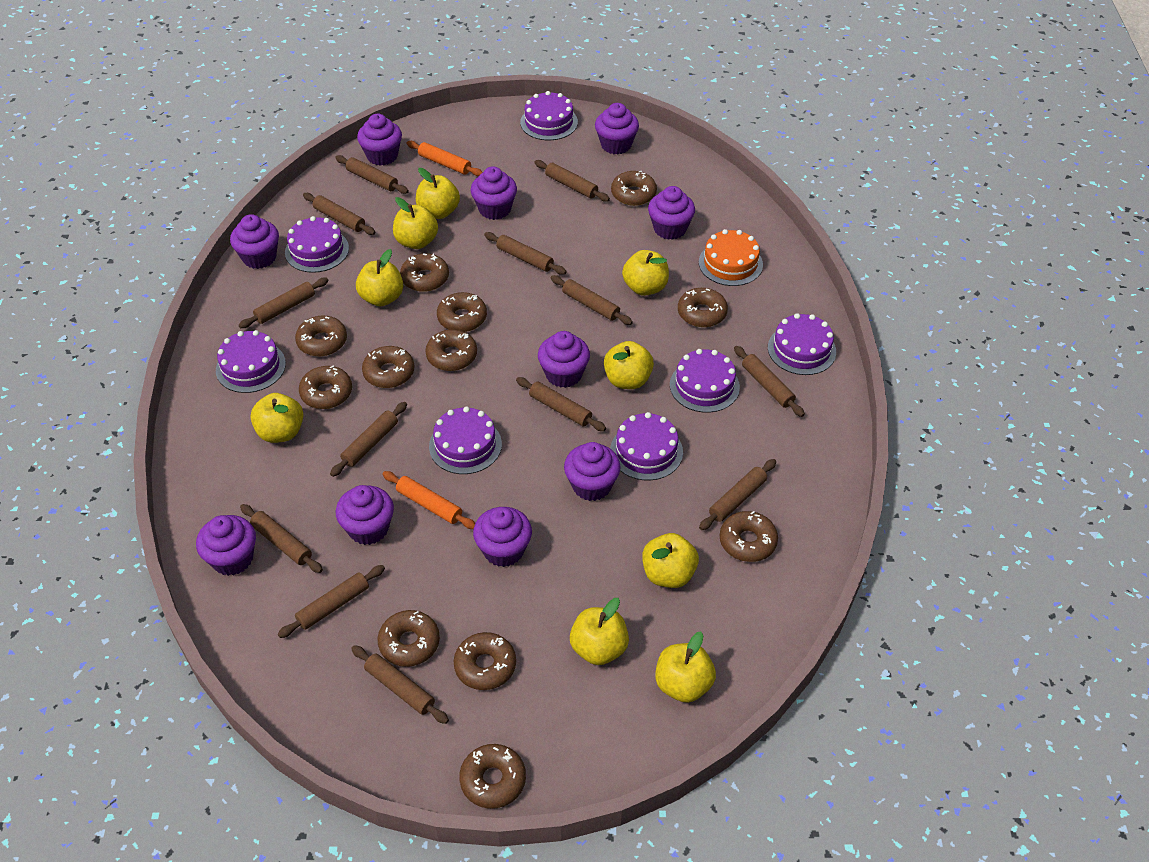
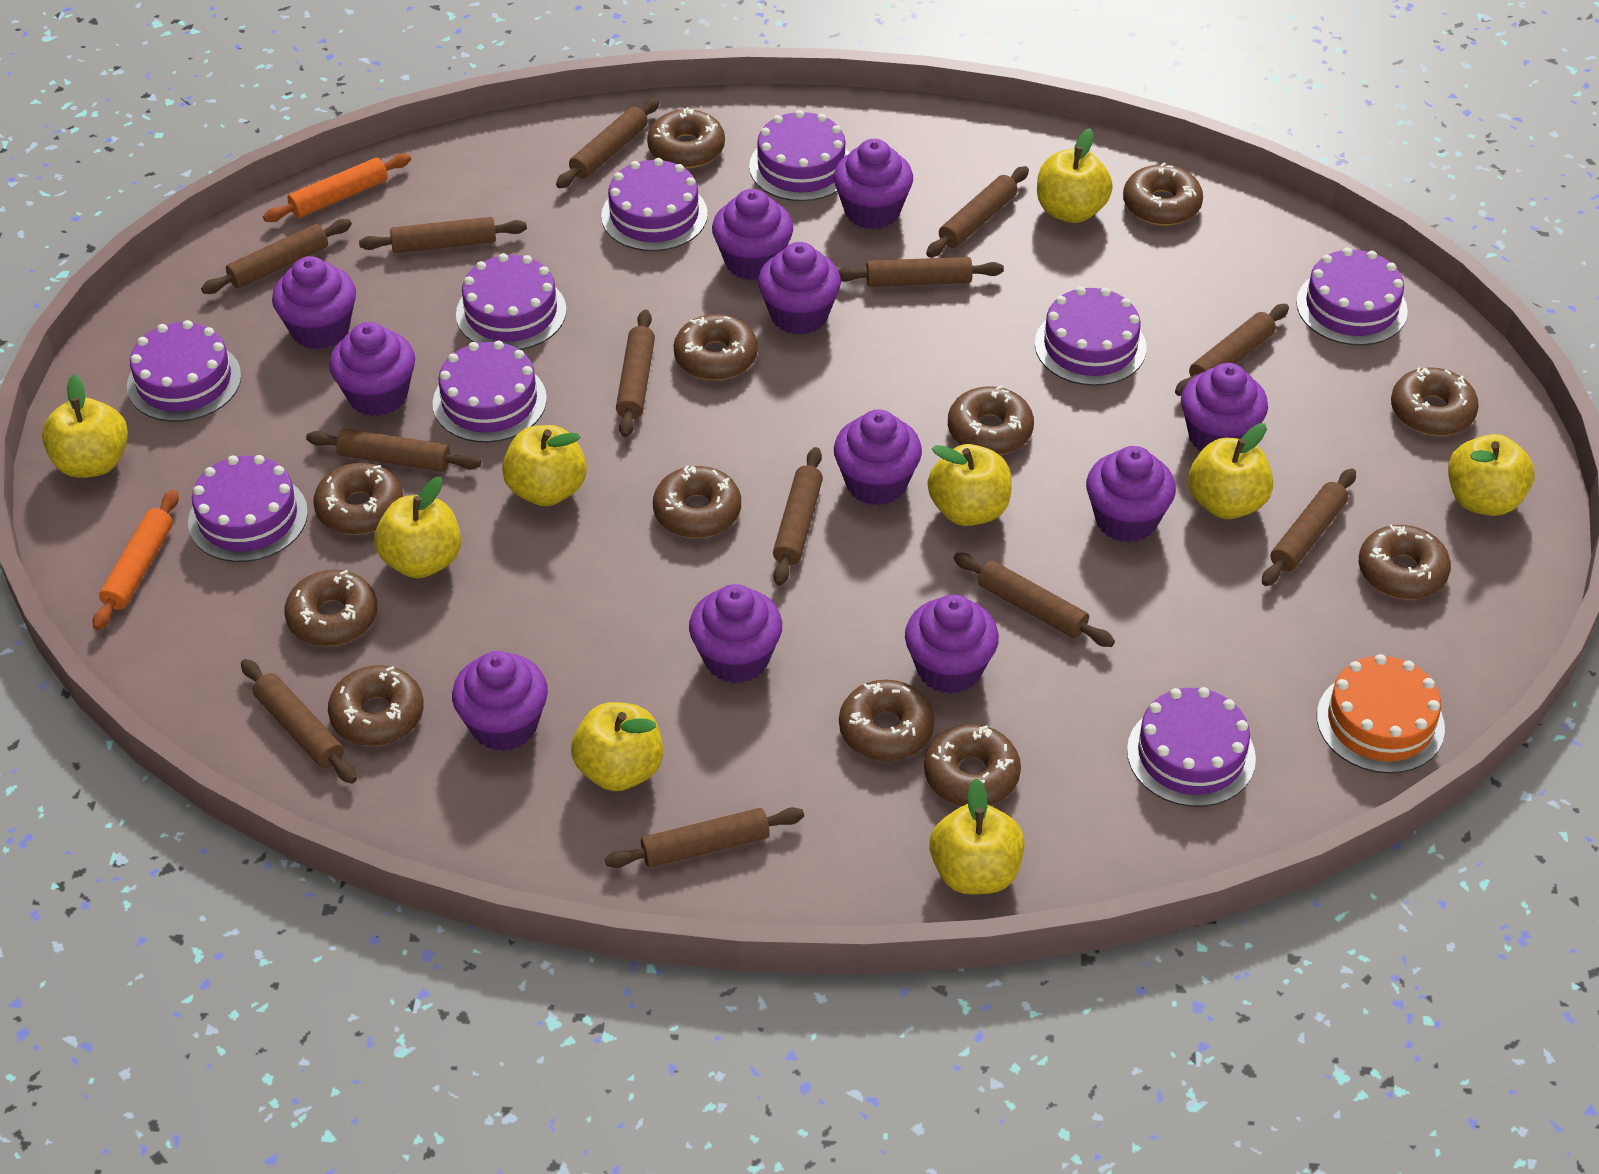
purple cake: [216,330,286,393] [285,216,349,273] [429,406,502,474] [520,91,578,140] [610,412,683,480] [670,349,740,413] [768,313,836,375] = 7 -> [127,320,241,422] [188,455,308,562] [433,341,547,443] [456,253,567,350] [601,158,708,251] [749,110,849,201] [1035,287,1147,386] [1127,687,1256,807] [1296,248,1408,345] = 9
purple cupcake: [196,515,256,576] [230,214,279,269] [336,485,394,545] [357,114,402,165] [471,166,517,220] [473,507,532,567] [538,331,590,388] [564,442,621,501] [595,103,639,155] [648,186,695,240] = 10 -> [272,256,356,349] [329,322,415,416] [452,651,548,751] [689,584,782,683] [712,189,793,281] [758,242,841,335] [834,139,913,230] [834,410,922,506] [905,594,999,694] [1086,446,1176,543] [1181,363,1268,451] = 11

